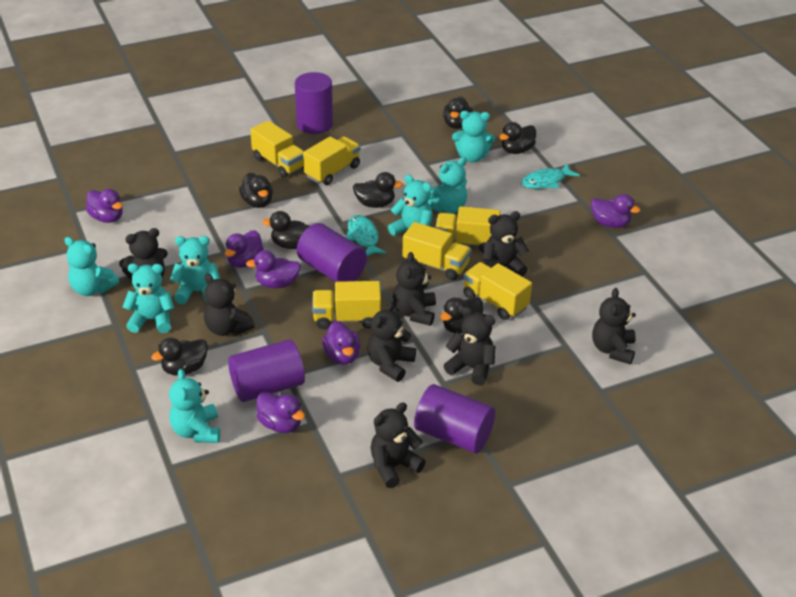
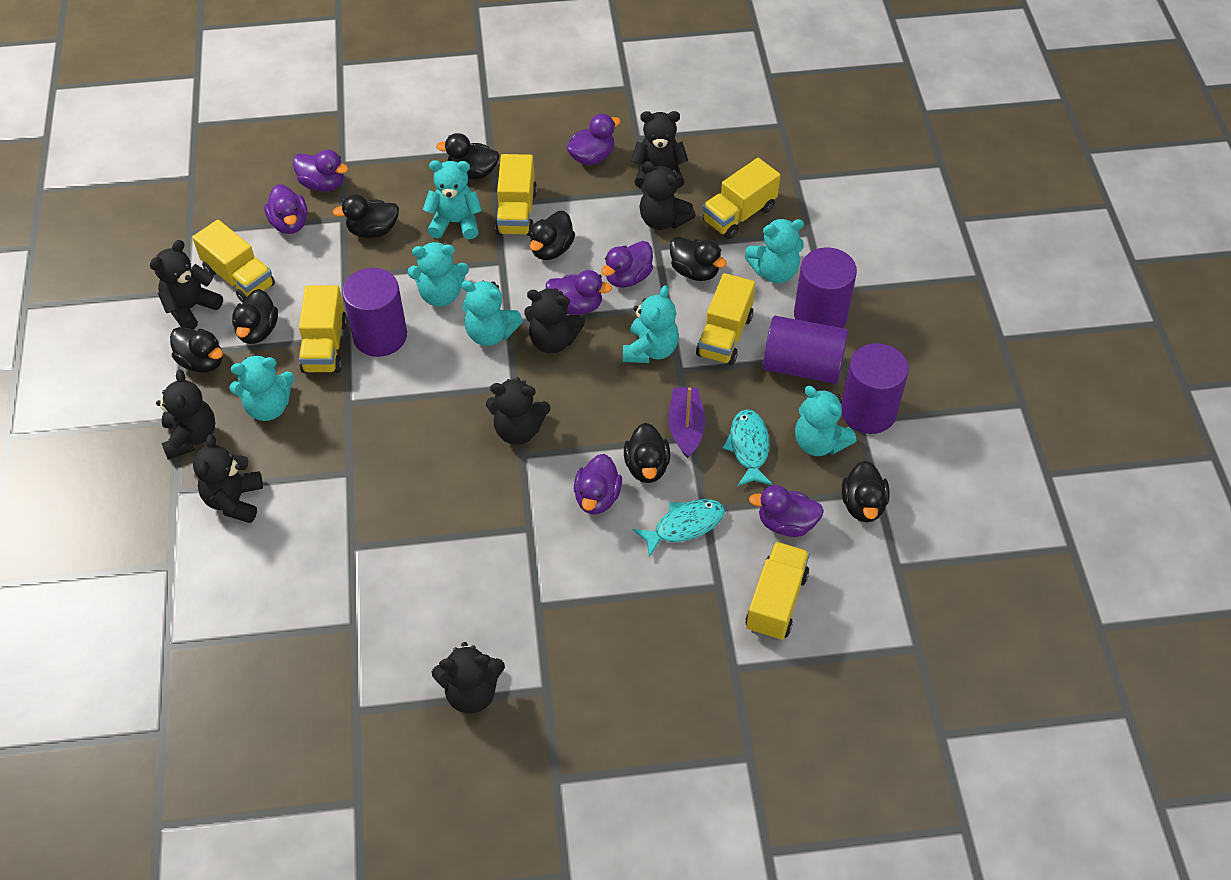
black duck: [151,338,208,376] [239,173,273,208] [262,211,311,249] [353,172,403,208] [440,297,484,334] [443,97,473,129] [499,122,536,154] = 7 -> [170,327,223,373] [232,289,278,344] [333,194,399,238] [436,133,499,179] [530,211,575,260] [624,423,670,483] [670,236,727,281] [842,460,889,523] = 8
purple boat: none = 0 -> [669,387,706,458] = 1
purple duck: [86,189,123,223] [225,230,264,268] [246,250,301,288] [256,392,305,433] [322,321,360,365] [591,194,640,228] = 6 -> [264,184,307,234] [292,150,348,192] [546,270,612,315] [567,114,621,165] [574,454,622,514] [601,241,653,288] [749,485,824,537] = 7

